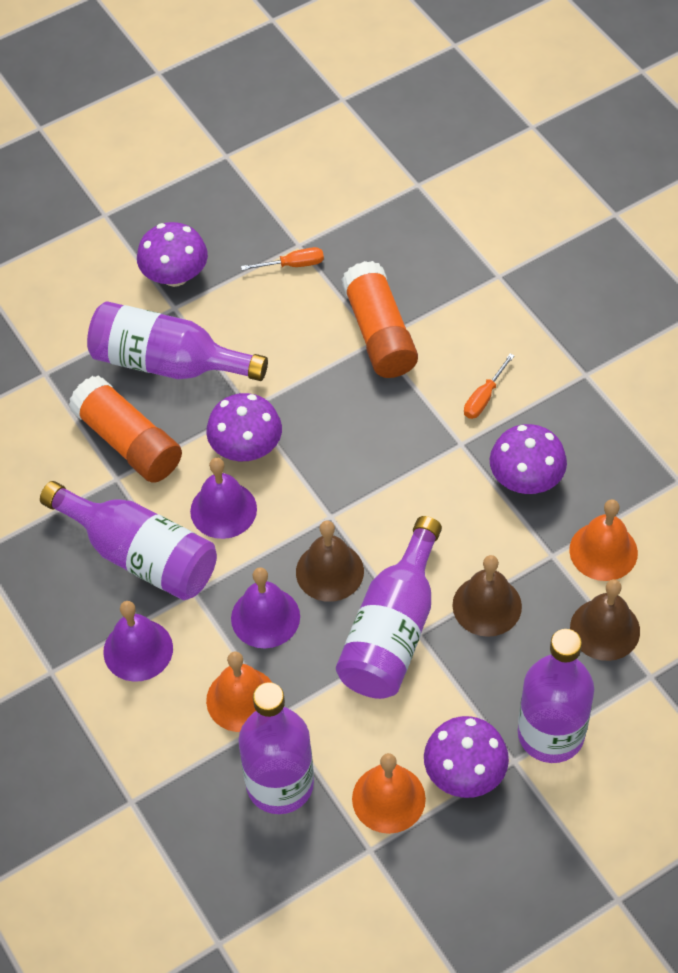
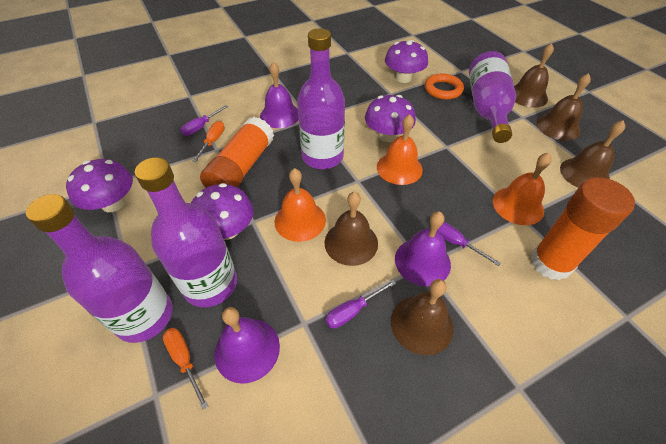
brown bell: [296,520,364,602] [452,555,522,637] [570,579,640,661] = 3 -> [325,192,378,266] [391,279,454,355] [514,43,554,108] [537,73,591,141] [560,120,625,188] = 5
orange ring: none = 0 -> [425,74,464,100] = 1
purple bottle: [40,481,217,600] [87,301,268,381] [238,682,314,814] [336,516,442,699] [518,629,594,763] = 5 -> [26,194,173,343] [135,157,237,308] [297,28,345,169] [469,51,516,143] = 4
purple screwdriver: none = 0 -> [180,105,228,136] [325,280,396,328] [437,222,501,266] = 3

